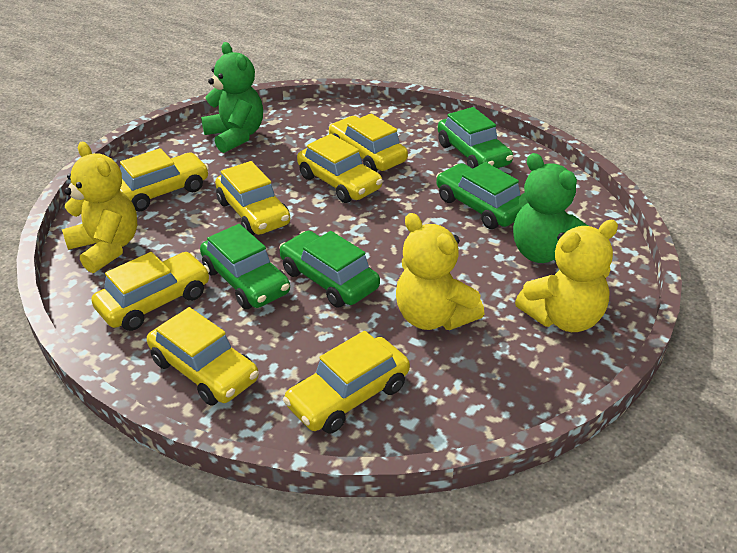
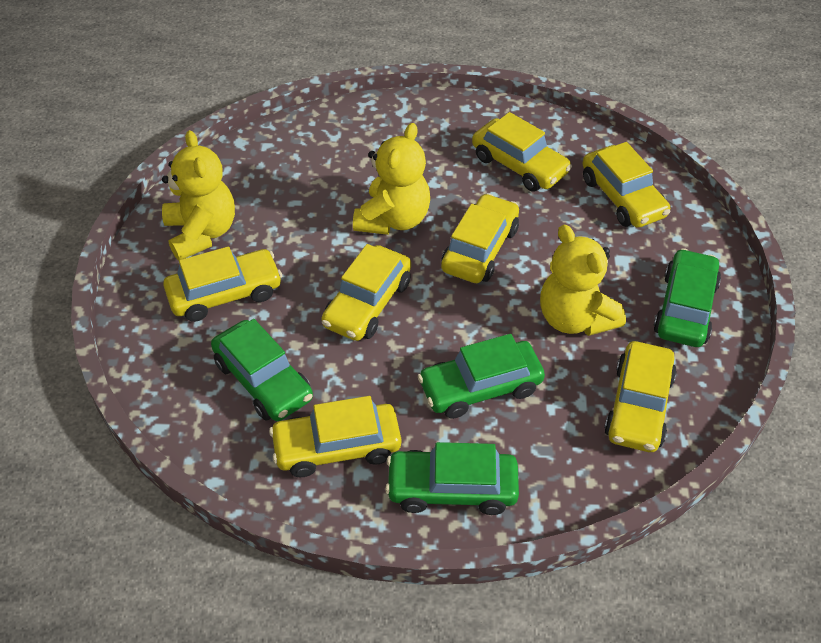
green teddy bear: [201,42,263,153] [513,153,588,263] = 2 -> none = 0

